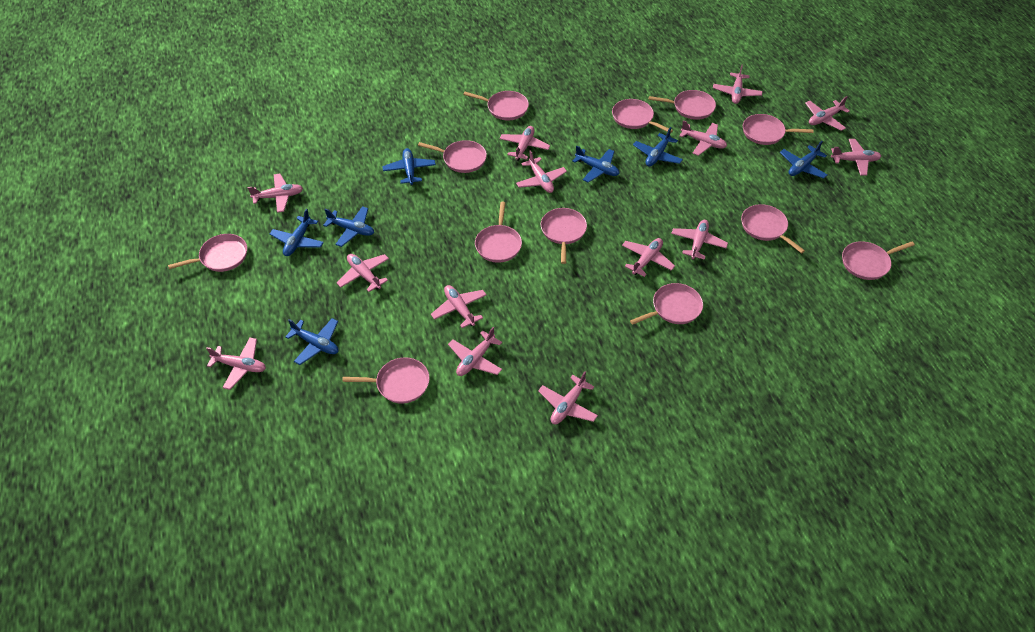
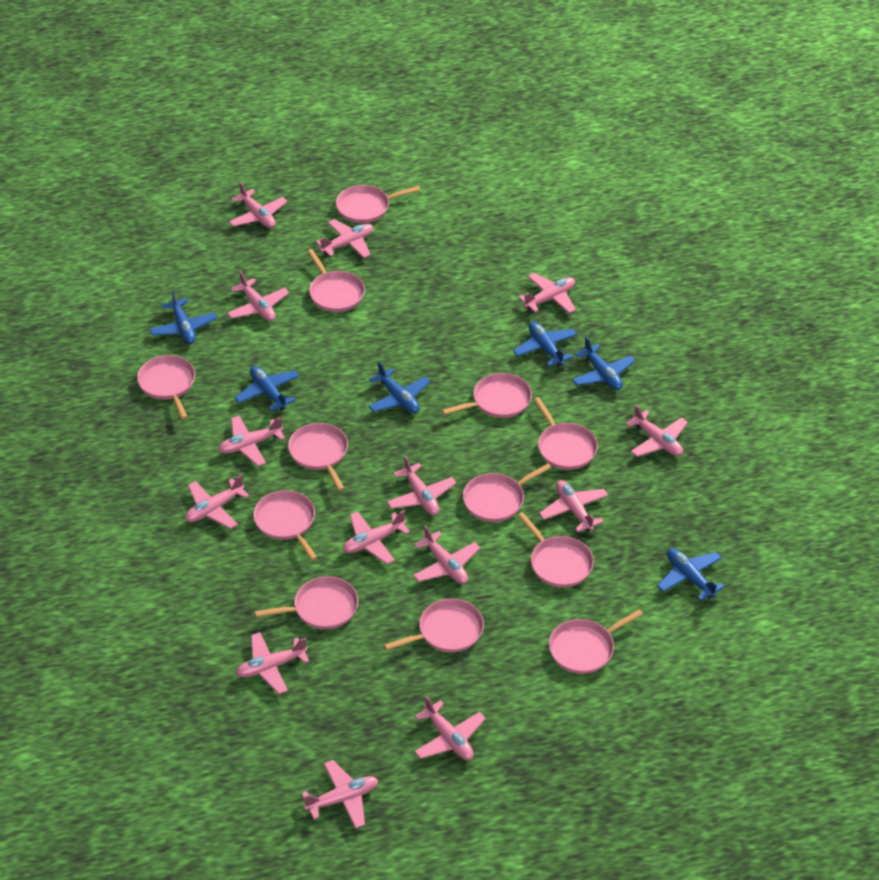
blue plane: [270,209,324,256] [285,318,339,365] [323,206,374,247] [382,148,436,185] [572,145,620,183] [633,127,683,166] [780,141,827,179] = 7 -> [149,289,217,344] [235,366,300,412] [368,362,430,413] [513,321,577,367] [572,336,635,390] [657,548,725,601] = 6

